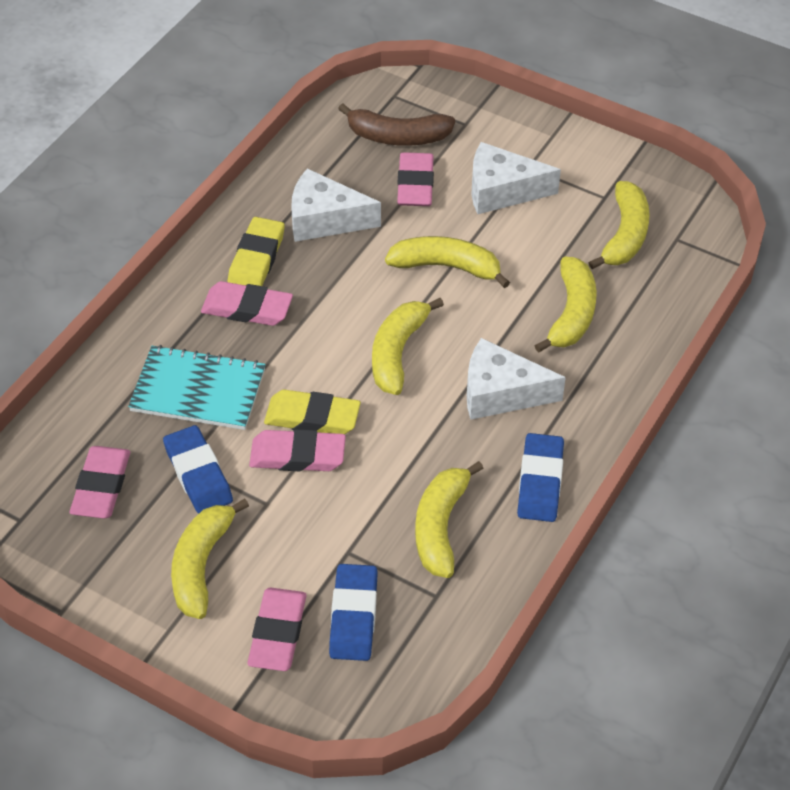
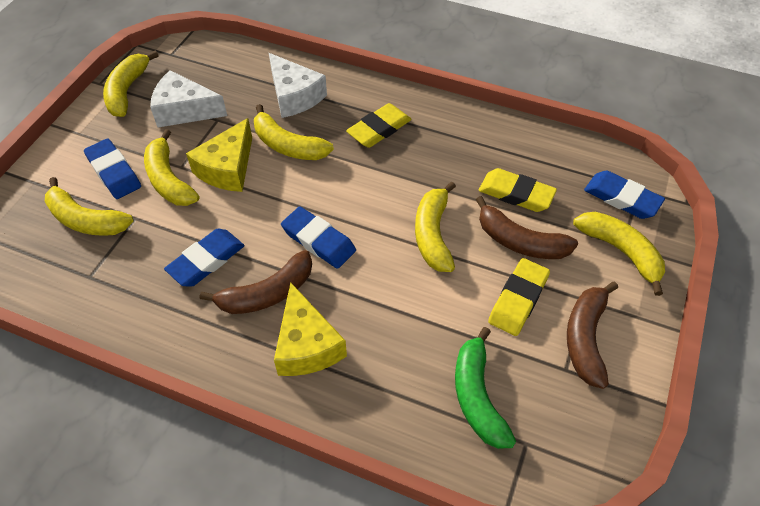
blue eraser: [163,425,233,514] [329,564,378,661] [517,433,564,522] = 3 -> [84,139,141,199] [164,229,244,287] [281,206,356,269] [584,171,665,219] = 4
brown banana: [338,103,455,146] = 1 -> [200,250,312,314] [476,196,578,259] [567,281,618,389] = 3
green banana: none = 0 -> [455,327,516,449] = 1
pink eraser: [70,446,130,519] [201,281,293,326] [247,588,307,671] [249,429,346,471] [397,152,434,206] = 5 -> none = 0
turquoise notebook: [128,345,266,430] = 1 -> none = 0
white cheese: [291,168,381,242] [467,338,566,420] [472,142,561,214] = 3 -> [150,70,227,127] [269,53,327,118] = 2
yellow cheese: none = 0 -> [186,118,252,192] [274,282,347,376] = 2
yellow eraser: [227,217,285,286] [264,389,361,434] = 2 -> [346,103,412,148] [479,168,557,212] [488,258,550,336] = 3

